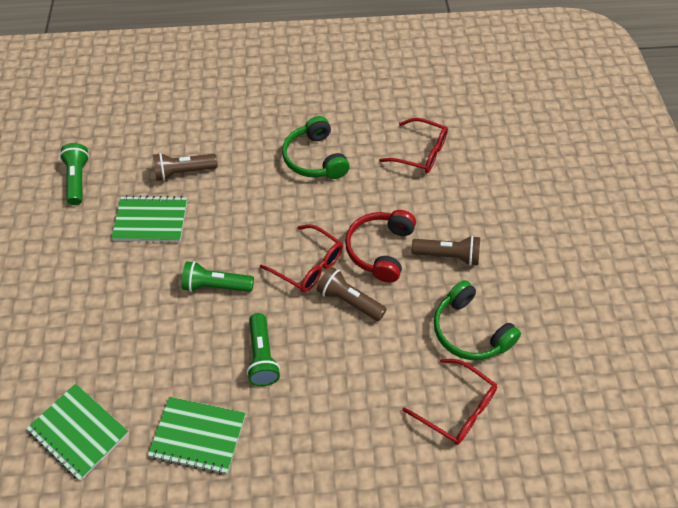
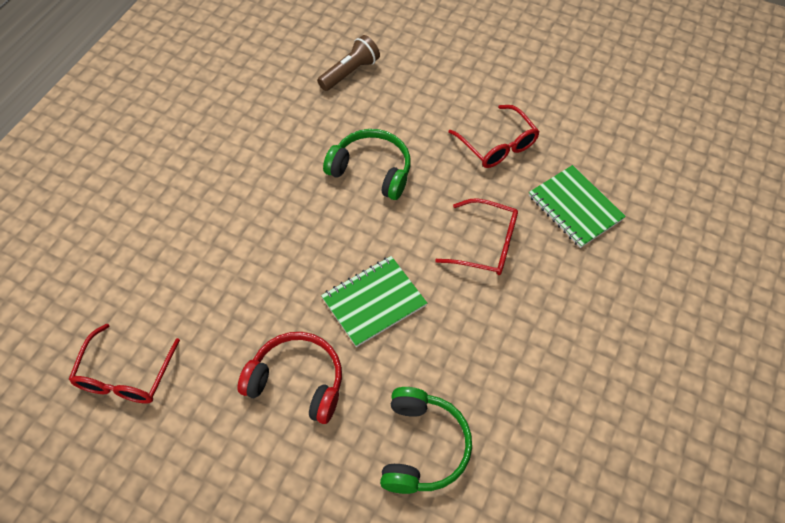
brown flashlight: [153,153,218,181] [317,267,387,321] [412,236,480,266] = 3 -> [317,35,380,91] = 1
green flashlight: [60,143,89,205] [182,261,254,292] [247,313,280,386] = 3 -> none = 0
green notebook: [26,384,129,481] [111,195,187,242] [148,397,246,475] = 3 -> [321,256,427,347] [529,165,626,248] = 2

